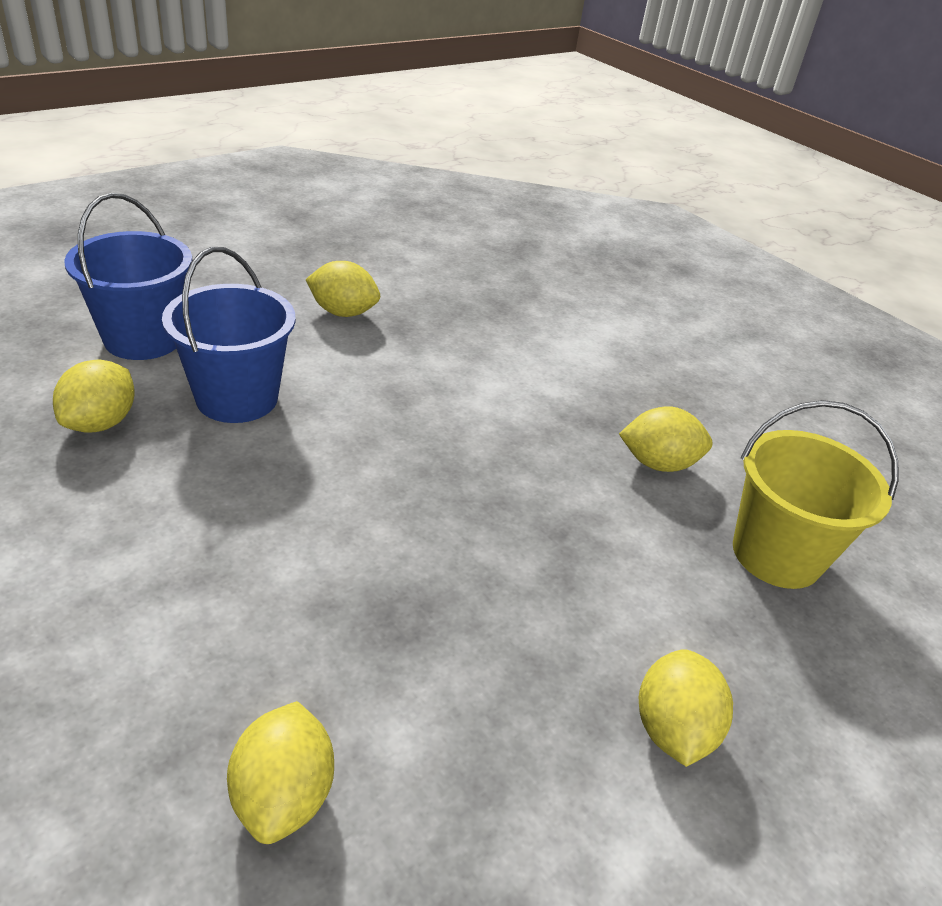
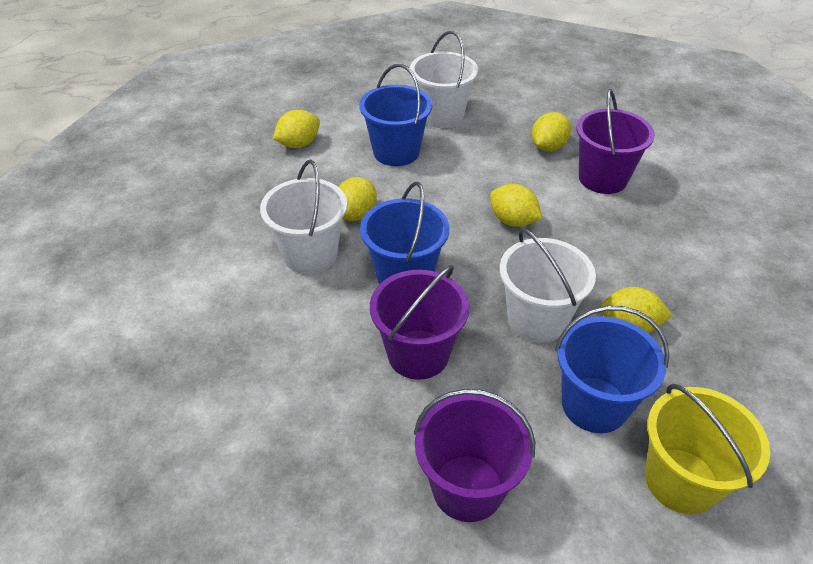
blue bucket: [64,193,192,360] [162,247,296,423] = 2 -> [359,64,432,166] [360,182,449,284] [555,306,669,433] = 3
purple bucket: none = 0 -> [370,265,469,380] [414,389,535,522] [576,89,655,194] = 3
white bucket: none = 0 -> [260,160,347,274] [410,31,478,128] [500,228,596,343] = 3

